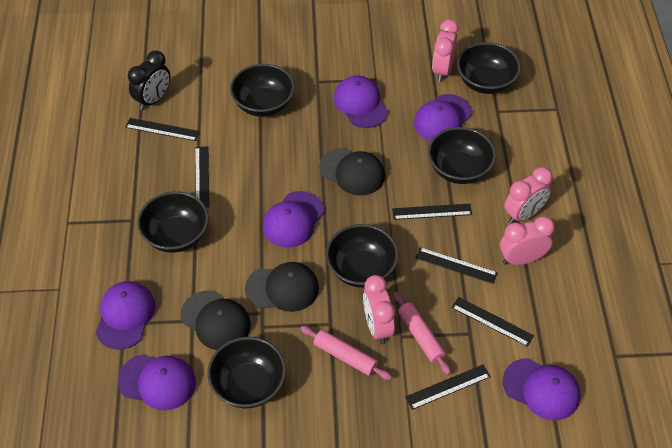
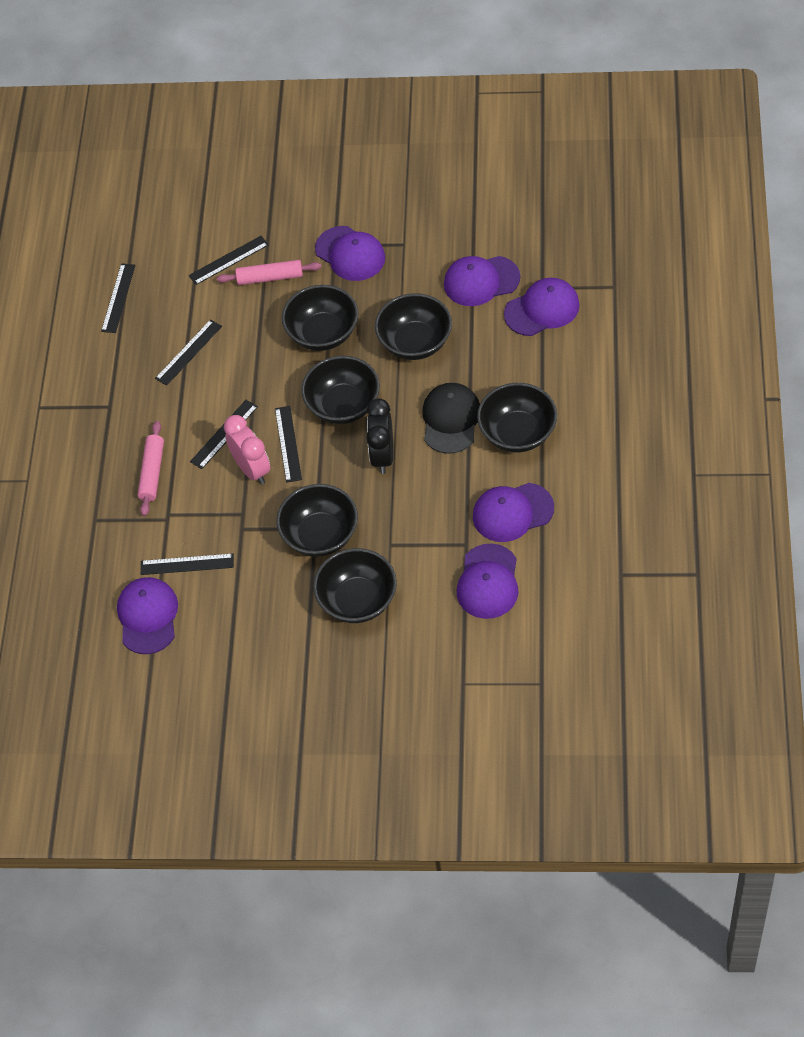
black cap: [180,290,251,350] [245,262,319,312] [319,148,385,196] = 3 -> [422,383,480,454] = 1
pink clock: [363,275,395,344] [432,20,459,82] [500,216,555,265] [504,167,553,224] = 4 -> [224,415,270,484] = 1

